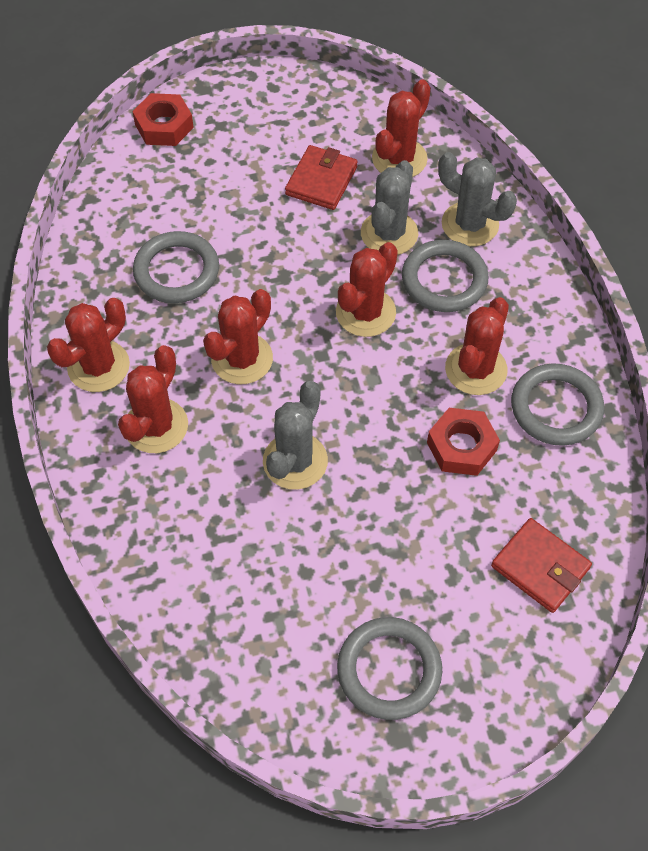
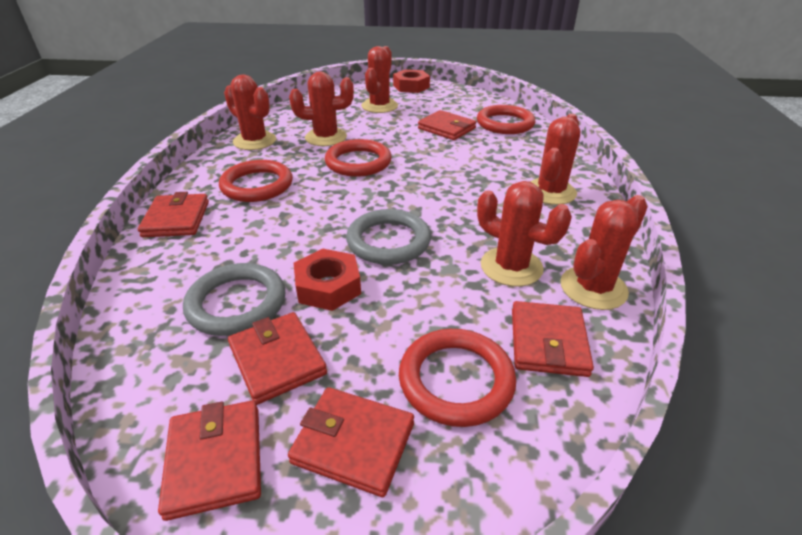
grey cactus: [263,381,328,490] [361,160,418,255] [438,152,517,246] = 3 -> none = 0
grey ring: [133,231,219,303] [337,617,442,720] [402,240,488,312] [511,363,604,446] = 4 -> [183,263,285,336] [346,209,431,265] = 2
red ring: none = 0 -> [219,160,293,202] [325,139,392,177] [399,329,516,427] [477,105,535,134] = 4
red wallet: [285,145,358,210] [491,518,592,613] = 2 -> [138,192,209,237] [158,400,261,521] [228,312,327,405] [288,387,414,497] [418,110,476,140] [512,301,594,377] = 6

